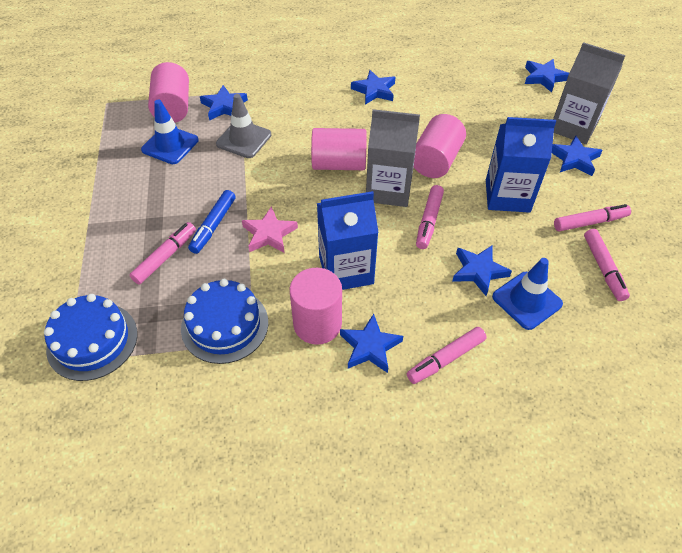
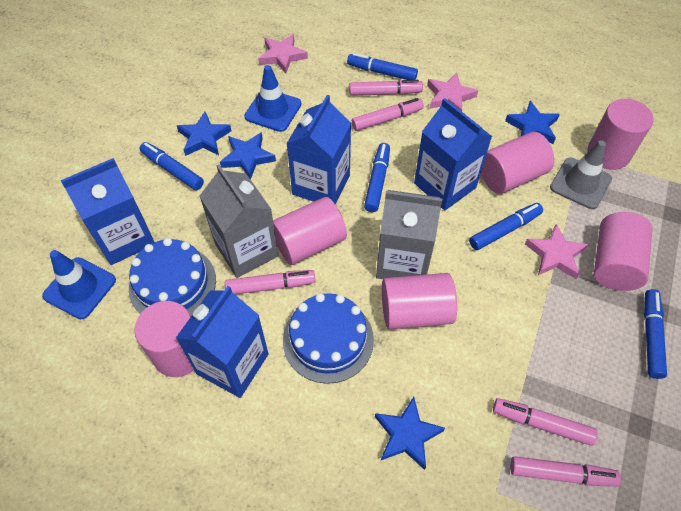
blue carton: [317,191,379,290] [486,117,556,213] = 2 -> [61,158,154,265] [176,286,268,398] [286,95,351,204] [414,98,492,210] = 4
blue marker: [188,190,236,254] = 1 -> [140,142,204,190] [347,53,418,80] [364,143,390,212] [469,203,543,250] [644,289,667,379] = 5
blue star: [200,85,248,121] [340,314,403,373] [351,70,395,105] [452,245,512,296] [525,59,569,92] [552,136,603,176] = 6 -> [177,112,231,156] [220,132,276,180] [375,397,445,470] [505,101,560,144] = 4
pink cylinder: [148,62,189,122] [290,268,342,345] [311,128,367,170] [413,114,466,178] = 4 -> [135,301,194,377] [273,197,347,265] [382,273,457,329] [481,132,554,194] [588,99,654,170] [594,212,652,291] = 6
pink star: [242,206,298,253] = 1 -> [258,34,308,73] [427,73,478,111] [525,224,588,279] = 3

